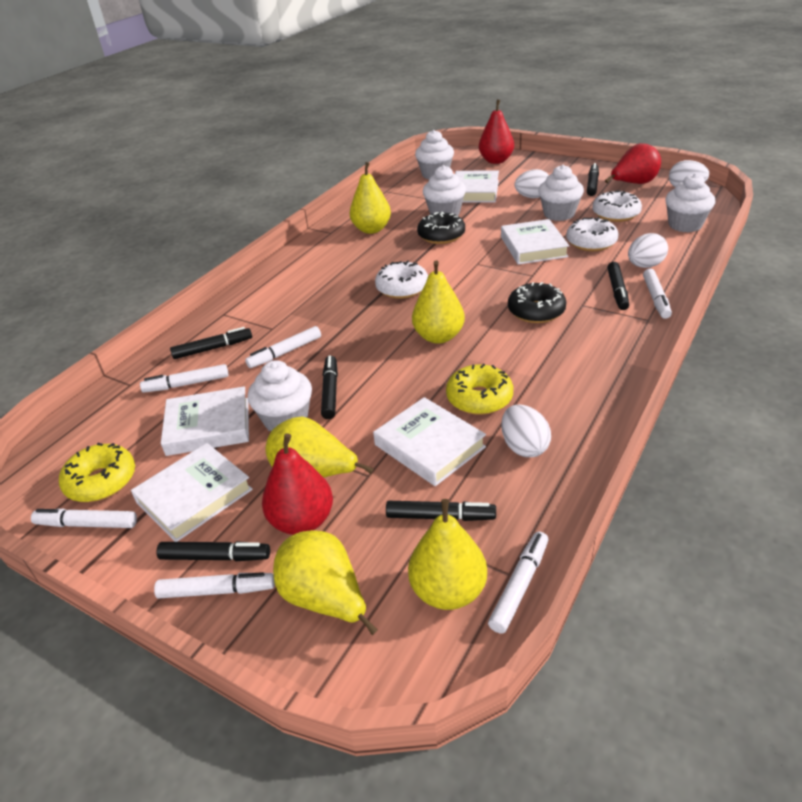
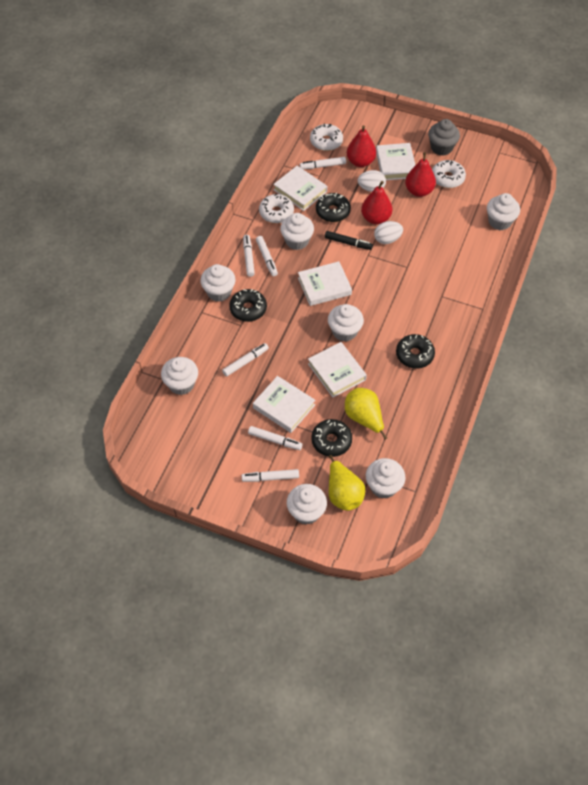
black donut: [417,212,465,244] [508,282,566,323] = 2 -> [229,289,267,322] [311,419,352,457] [316,193,351,222] [396,334,435,369] = 4
black marker: [156,541,270,561] [170,327,252,359] [321,356,338,419] [386,501,496,521] [587,163,599,196] [607,262,629,310] = 6 -> [325,231,373,250] = 1
grey cupcake: none = 0 -> [428,119,460,156] = 1
white cupcake: [247,360,312,431] [415,130,454,179] [423,165,466,216] [538,165,584,221] [665,173,715,232] = 5 -> [161,357,198,395] [200,264,236,302] [280,213,314,250] [287,484,327,525] [328,304,364,342] [366,458,405,499] [487,193,520,230] = 7
white egg: [501,405,551,457] [515,169,549,198] [628,233,668,268] [669,160,709,187] = 4 -> [358,170,386,192] [374,221,403,244] = 2
yellow donut: [59,442,135,502] [446,364,513,415] = 2 -> none = 0
yellow pear: [266,416,374,477] [273,530,378,635] [350,162,391,234] [408,499,487,610] [412,260,465,344] = 5 -> [329,455,365,511] [345,388,387,440] = 2

